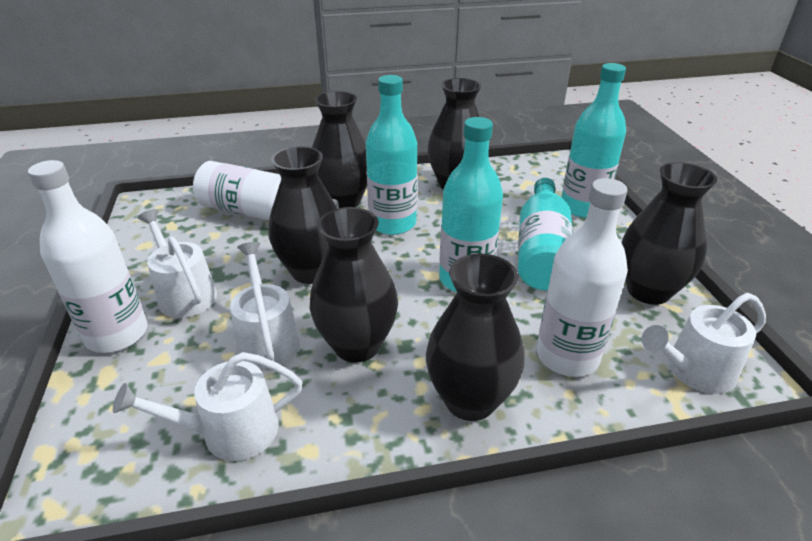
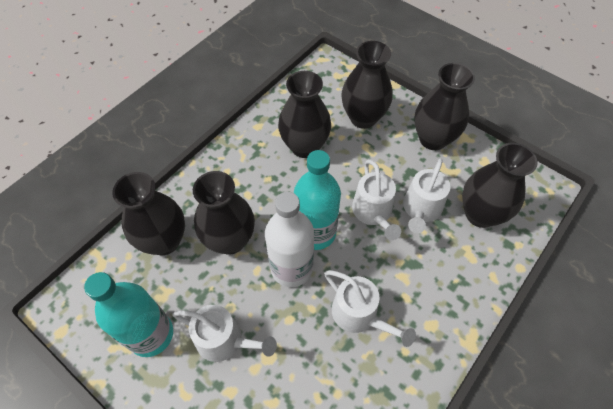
turquoise bottle: [366,75,417,235] [439,117,503,292] [518,178,573,291] [561,63,626,218] = 4 -> [84,272,173,357] [294,150,341,250] = 2
white bottle: [28,160,148,353] [193,161,339,220] [537,178,628,377] = 3 -> [265,192,314,287] = 1

